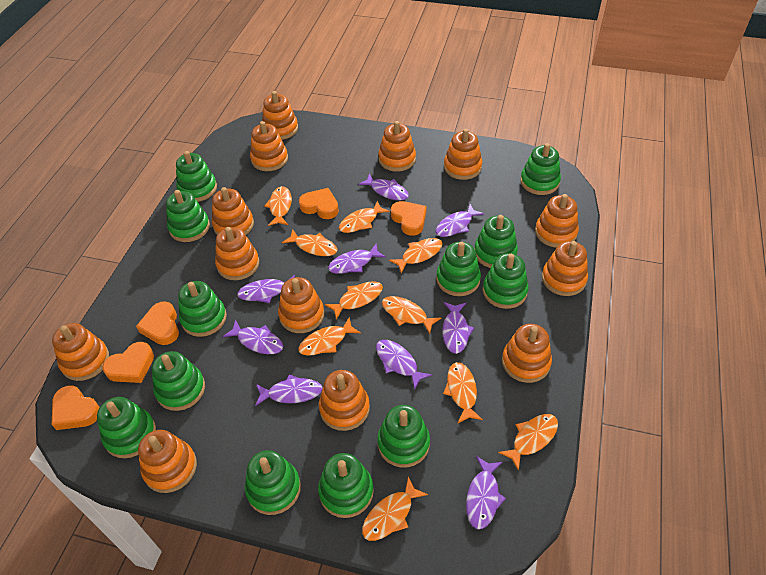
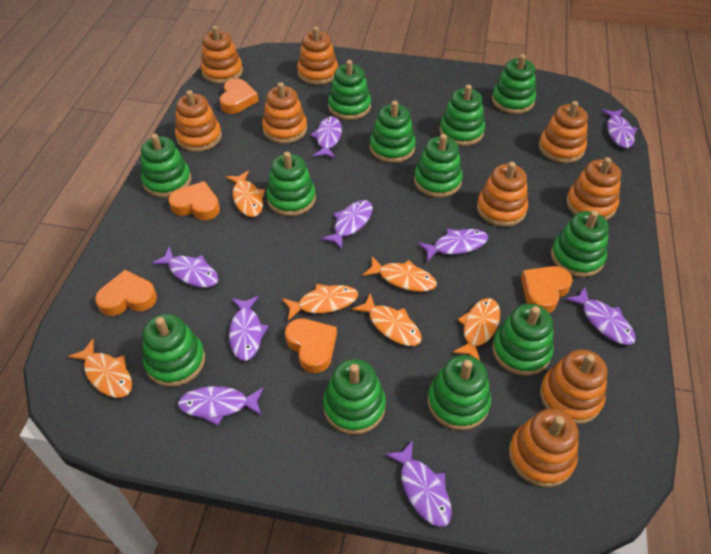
orange fish: [264,186,292,226] [282,229,338,256] [298,317,361,356] [325,281,383,320] [339,200,390,233] [362,477,428,541] [382,296,441,334] [389,238,443,274] [443,362,483,423] [498,414,558,471] = 10 -> [68,339,132,398] [226,171,265,217] [282,284,358,321] [352,293,422,346] [362,256,437,292] [453,298,500,361] = 6
orange stacking toy: [52,323,109,381] [138,430,197,493] [212,187,254,235] [215,227,259,280] [250,121,288,171] [262,91,298,140] [278,277,324,333] [319,370,370,431] [378,121,416,172] [444,129,482,180] [502,324,552,383] [535,194,579,248] [542,241,588,296] = 13 -> [175,90,222,152] [201,26,243,84] [262,82,307,144] [297,27,338,85] [477,162,528,227] [509,409,579,487] [539,101,588,163] [540,349,608,424] [566,157,621,220] = 9

